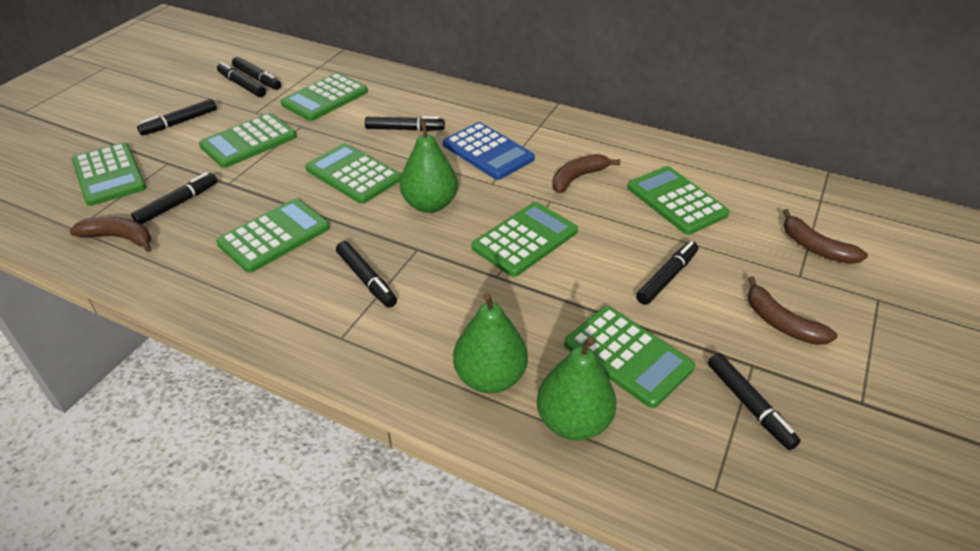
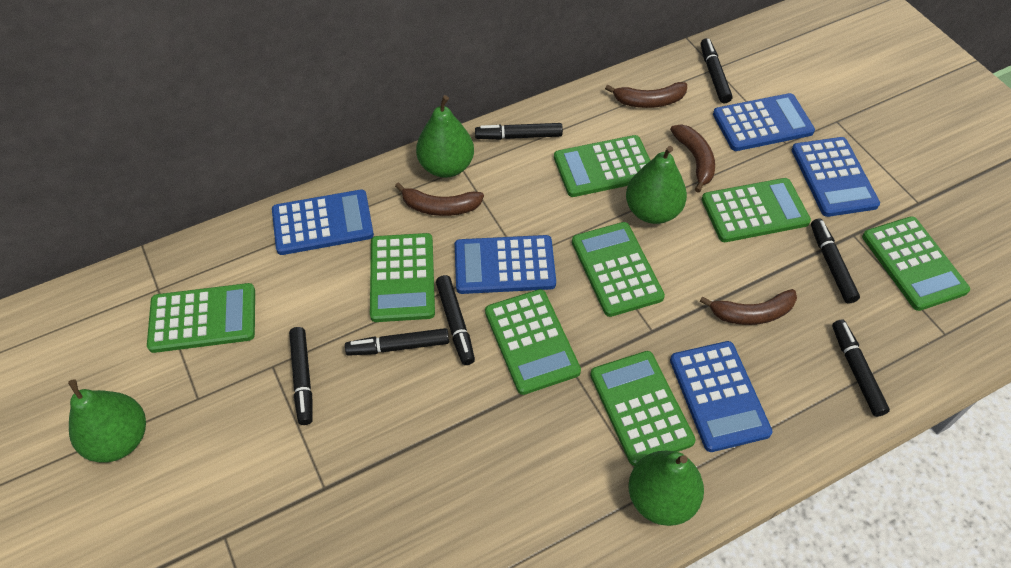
black marker: [131,172,217,224] [137,99,217,135] [217,62,266,97] [232,57,281,90] [336,241,397,308] [365,116,445,131] [636,241,698,305] [708,353,801,450] = 8 -> [289,327,313,425] [345,328,449,356] [436,275,475,365] [475,123,563,140] [701,38,733,103] [811,219,860,303] [832,319,890,417] = 7
blue calculator: [443,122,535,180] = 1 -> [272,190,374,255] [455,235,556,294] [670,341,773,452] [713,93,815,151] [792,137,880,217] = 5
green pear: [400,119,458,213] [453,292,528,393] [537,337,617,440] = 3 -> [68,379,146,463] [416,95,474,178] [626,146,687,224] [628,451,704,526] = 4

